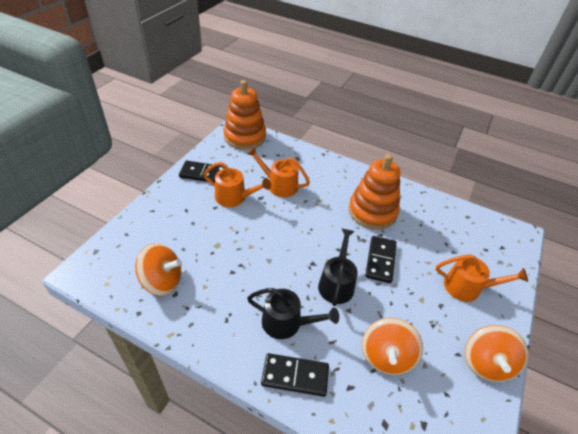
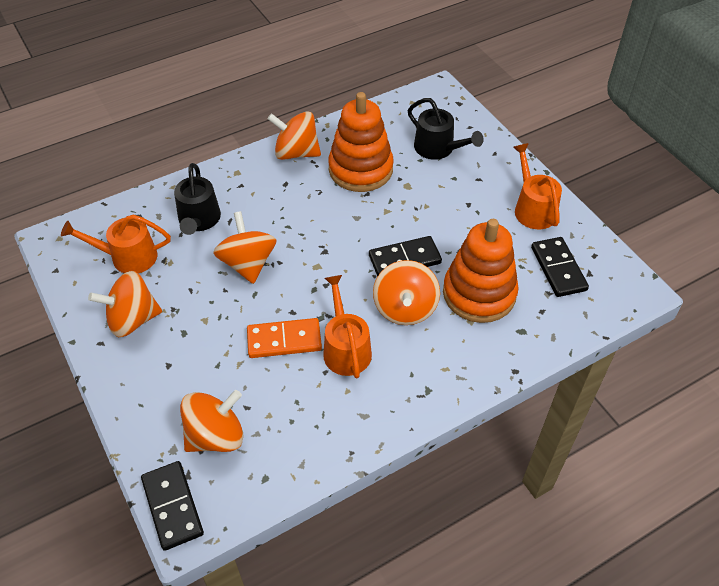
orange domino: none = 0 -> [247,318,322,358] = 1
orange spinning top: [135,243,182,296] [362,318,423,375] [465,325,528,382] = 3 -> [88,271,162,337] [180,390,244,452] [213,211,276,284] [267,111,321,160] [373,260,440,325] = 5

